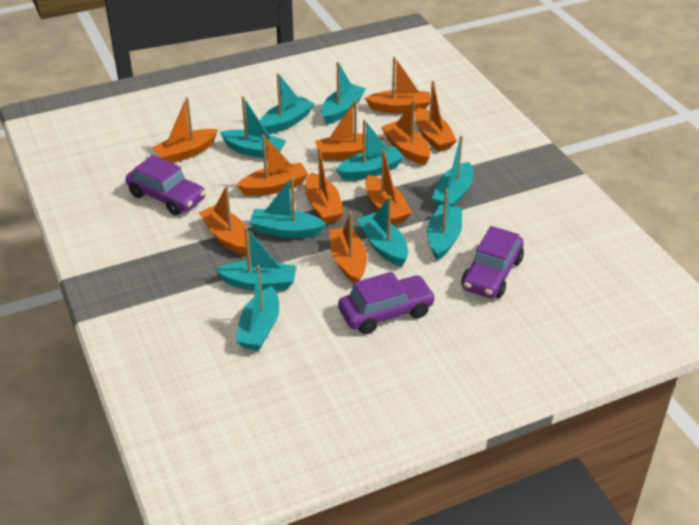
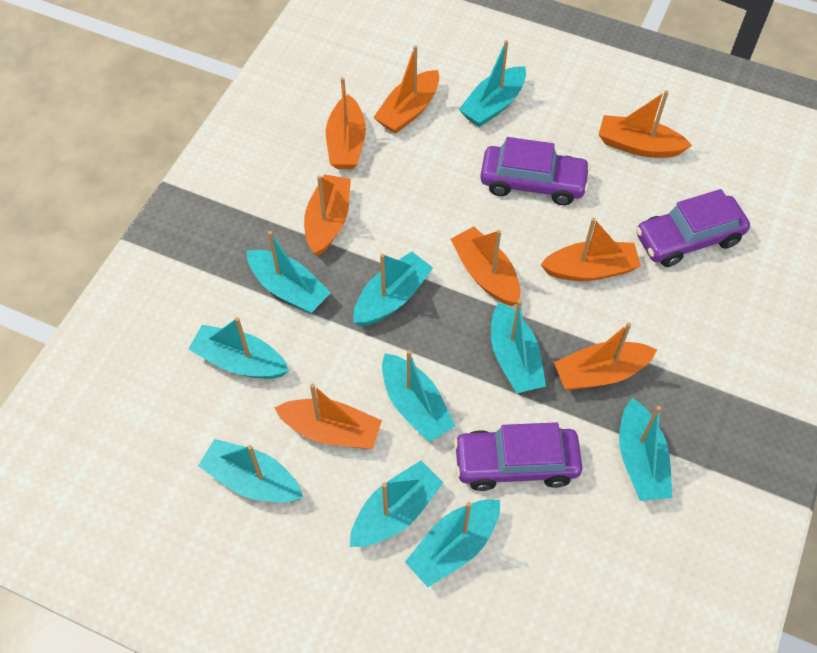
orange boat: [152,97,218,163] [198,186,250,255] [236,135,308,196] [305,147,344,224] [315,100,385,161] [329,212,367,283] [365,57,431,113] [365,149,412,225] [382,100,431,165] [415,81,457,152] = 10 -> [274,383,382,449] [304,174,351,256] [326,77,366,169] [373,45,439,134] [450,227,521,306] [540,218,641,281] [554,322,657,390] [599,90,692,158] = 8

